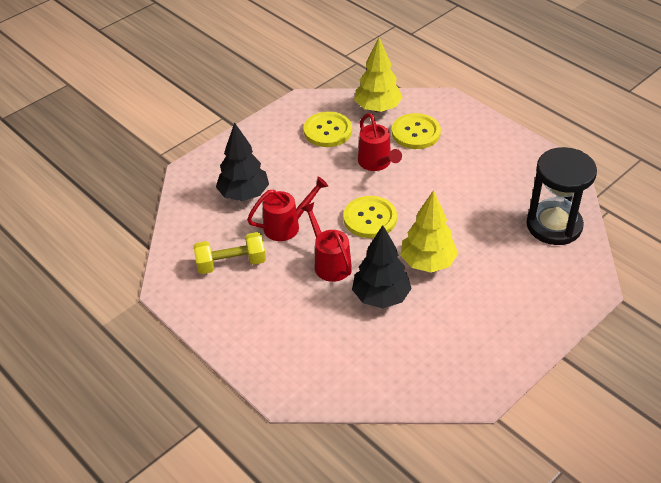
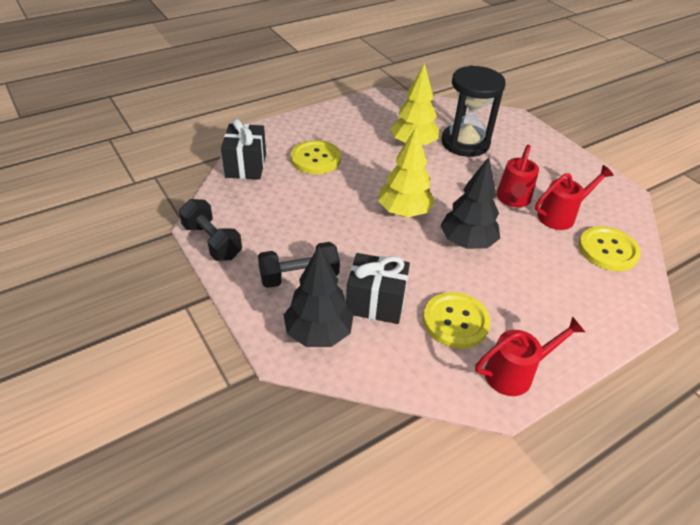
black dumbbell: none = 0 -> [179,199,242,261] [258,242,340,288] = 2
black gift: none = 0 -> [221,119,266,180] [346,253,410,324] = 2
yellow dumbbell: [194,232,266,274] = 1 -> none = 0

